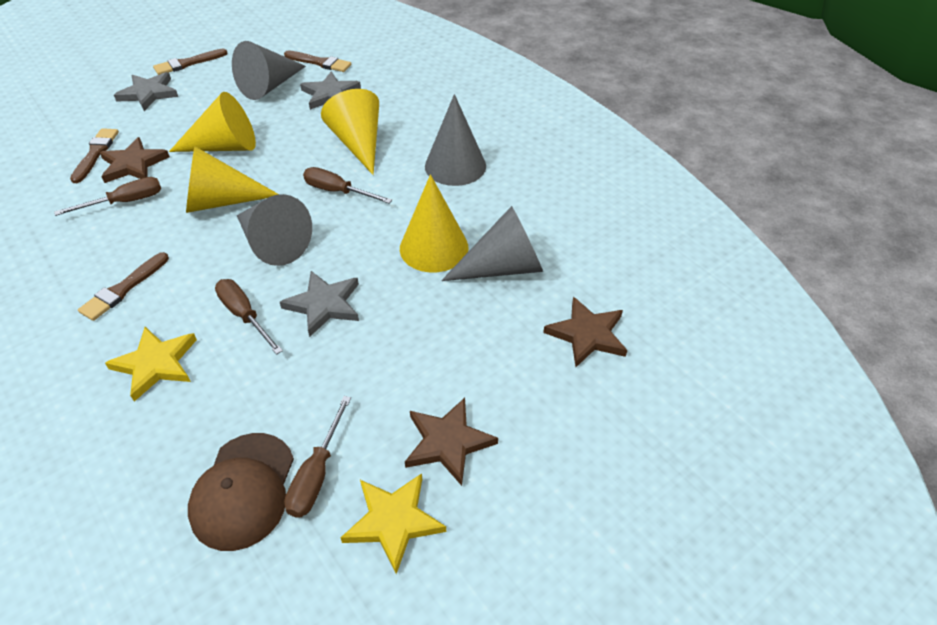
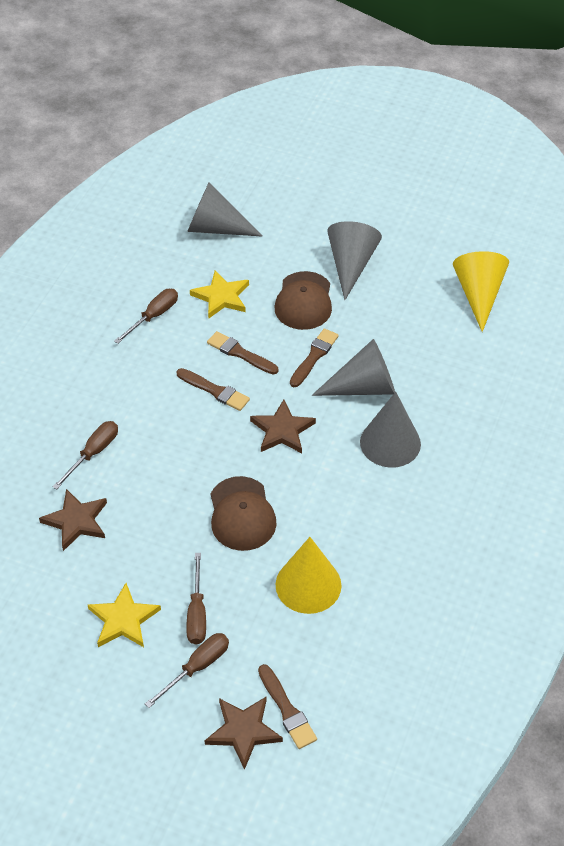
brown cap: [188,433,294,551] = 1 -> [211,476,276,551] [275,271,332,330] = 2
grey star: [114,72,178,111] [280,271,359,337] [300,72,361,110] = 3 -> none = 0
yellow cone: [169,92,256,152] [186,146,279,213] [321,89,379,175] [400,174,468,272] = 4 -> [276,537,341,614] [453,251,509,332] = 2

